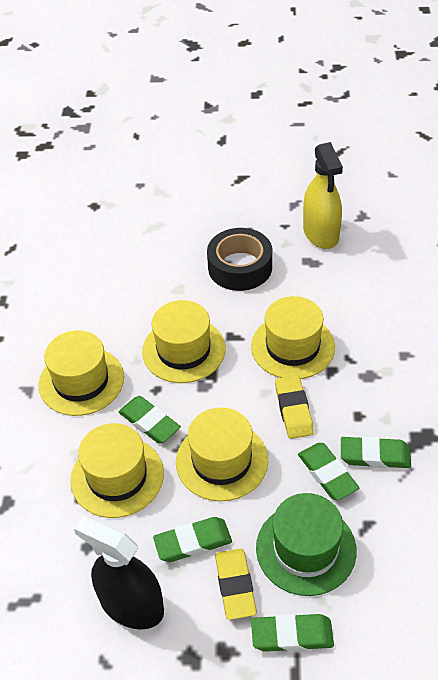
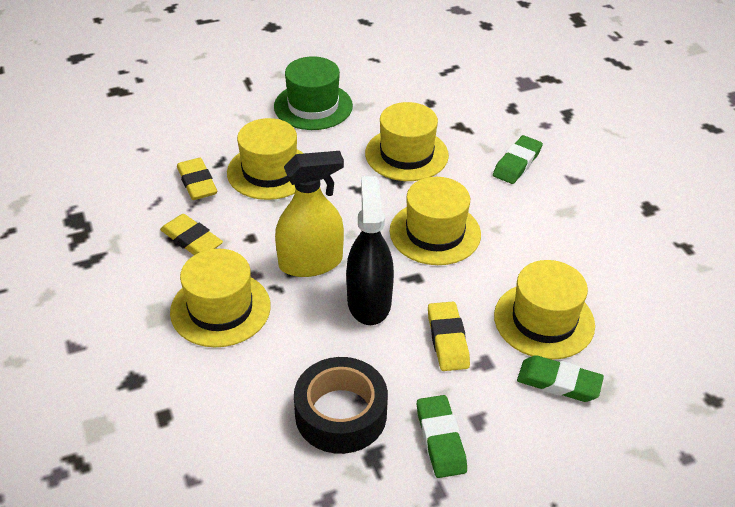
green eraser: [118,396,181,444] [153,517,232,562] [251,614,334,652] [298,443,359,500] [341,436,411,468] = 5 -> [417,395,467,478] [493,135,543,184] [517,355,604,402] = 3
yellow eraser: [215,549,257,620] [275,375,314,439] = 2 -> [160,214,223,255] [177,158,217,200] [428,302,470,371] = 3

